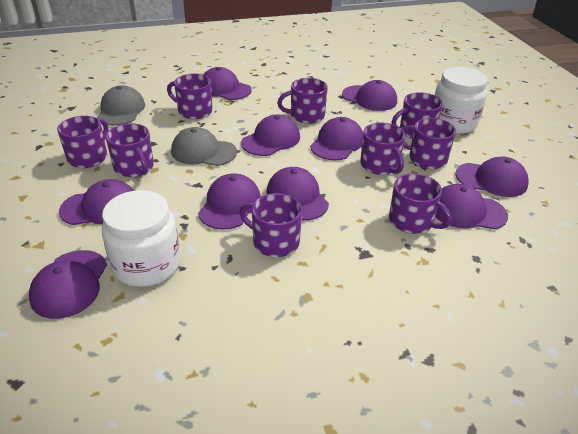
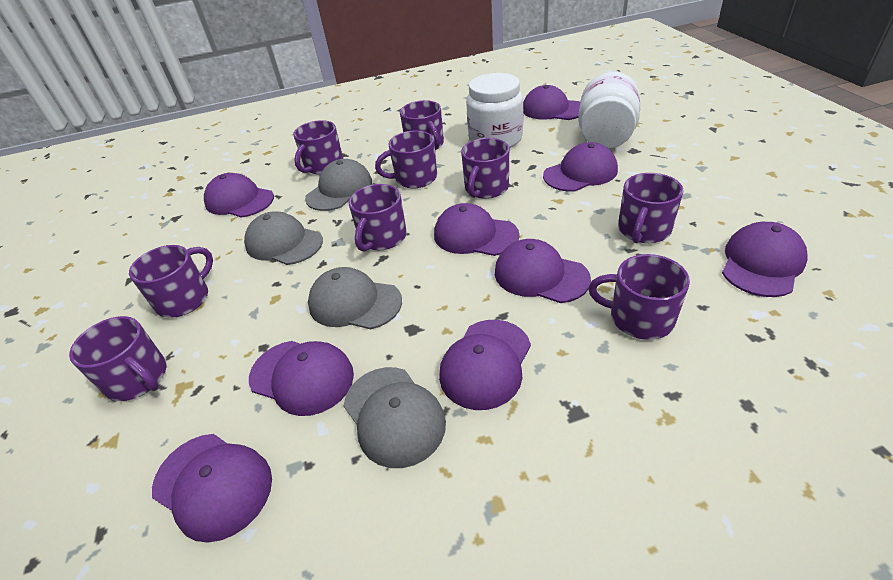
grey cap: [97,85,145,126] [171,127,237,166] = 2 -> [244,212,323,265] [305,159,372,211] [308,267,402,329] [344,367,446,468] = 4
purple cap: [29,250,107,319] [59,179,134,225] [198,173,261,230] [203,67,252,100] [241,114,300,156] [267,167,329,221] [310,117,363,160] [342,80,397,111] [435,184,508,229] [455,156,529,197] = 10 -> [152,434,272,543] [204,173,274,218] [249,341,354,416] [434,203,519,256] [439,320,531,410] [495,239,591,303] [523,85,580,120] [543,142,618,192] [722,222,808,297] = 9

